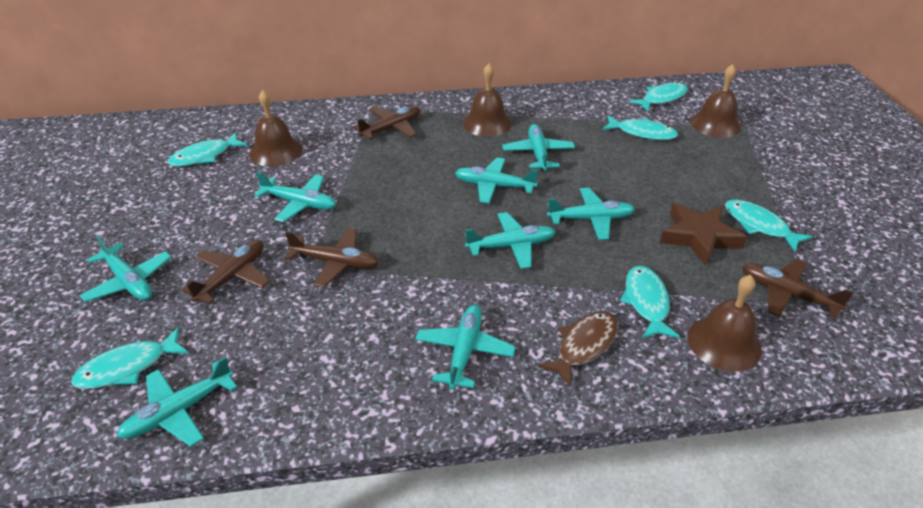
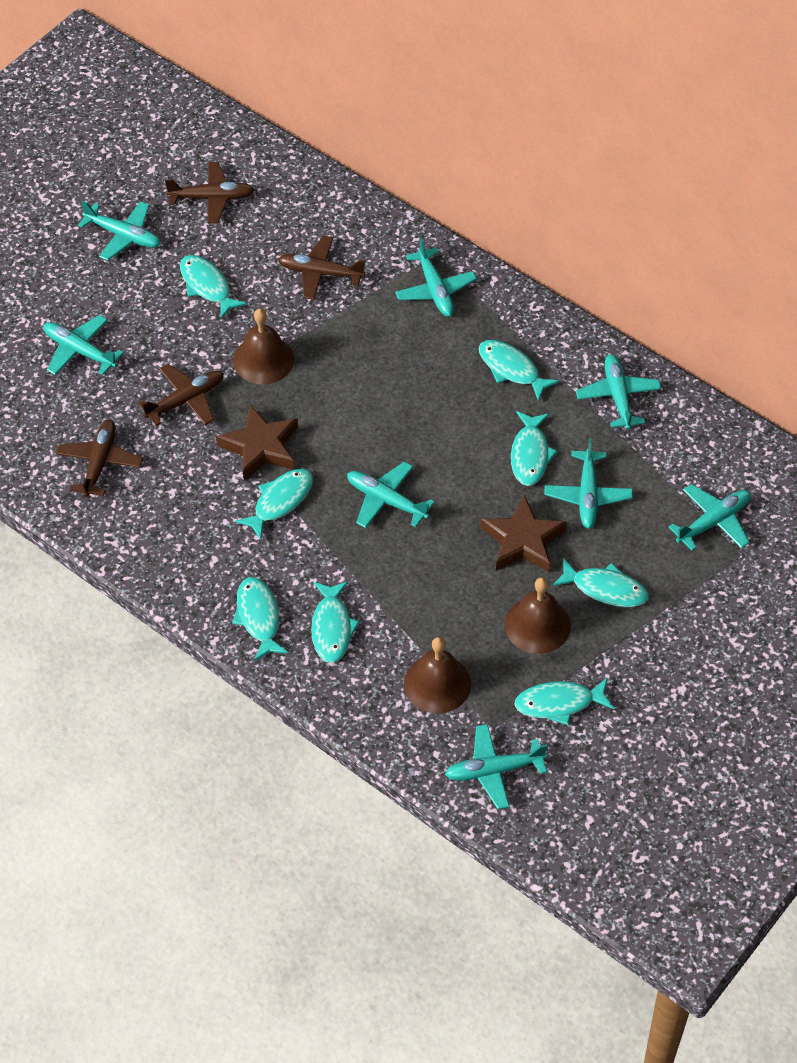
brown bell: [249,90,302,167] [463,64,512,137] [687,275,762,372] [690,64,741,138] = 4 -> [233,309,294,385] [404,637,471,713] [504,577,571,654] = 3
brown fish: [538,311,618,387] = 1 -> none = 0
brown star: [660,203,747,266] = 1 -> [216,405,298,481] [480,495,567,572] = 2
turquoise fish: [71,327,189,389] [168,132,248,167] [602,115,678,140] [620,265,680,339] [629,82,688,112] [725,199,813,252] = 6 -> [180,255,247,319] [232,577,289,661] [235,469,313,540] [311,581,360,663] [479,340,559,401] [511,411,557,486] [515,678,614,725] [552,558,649,607] = 8

